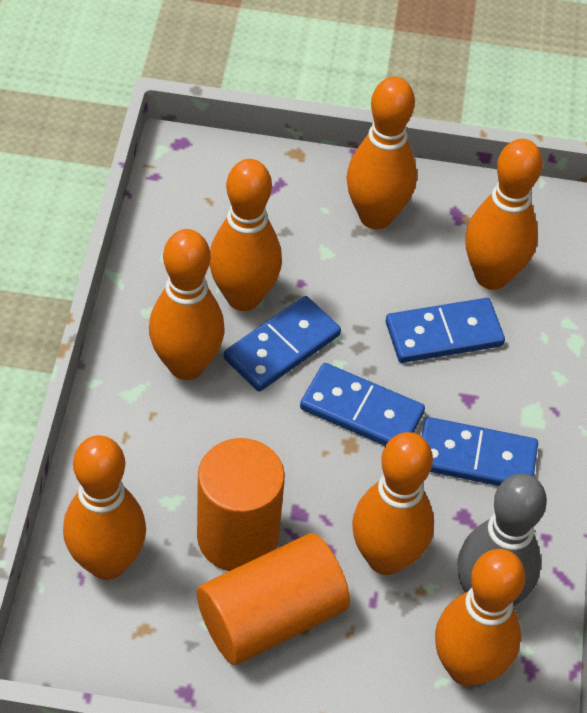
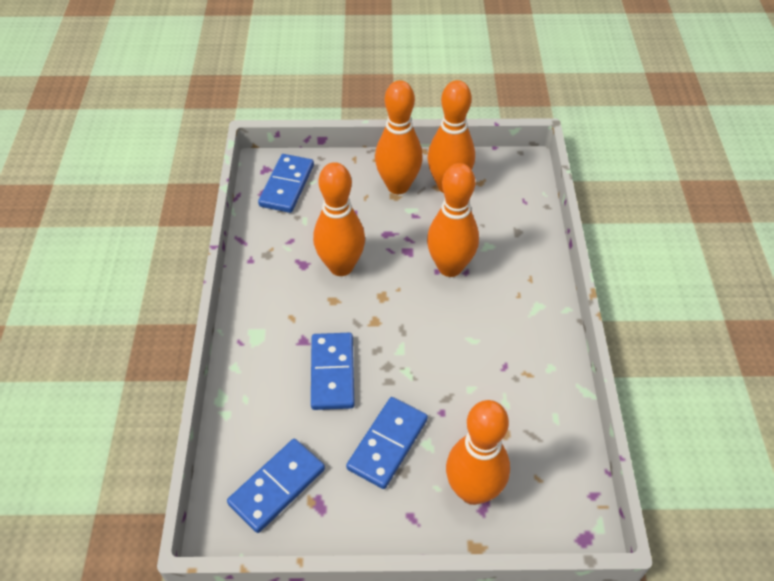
grey bowling pin: [457,474,547,606] = 1 -> none = 0
orange bowling pin: [63,435,146,580] [149,229,225,380] [209,159,282,311] [347,77,417,230] [352,432,434,575] [435,549,525,686] [465,139,543,290] = 7 -> [313,162,365,276] [375,80,423,194] [427,163,479,277] [428,80,475,193] [446,400,510,505] = 5
orange cylinder: [197,438,285,571] [197,533,350,665] = 2 -> none = 0

